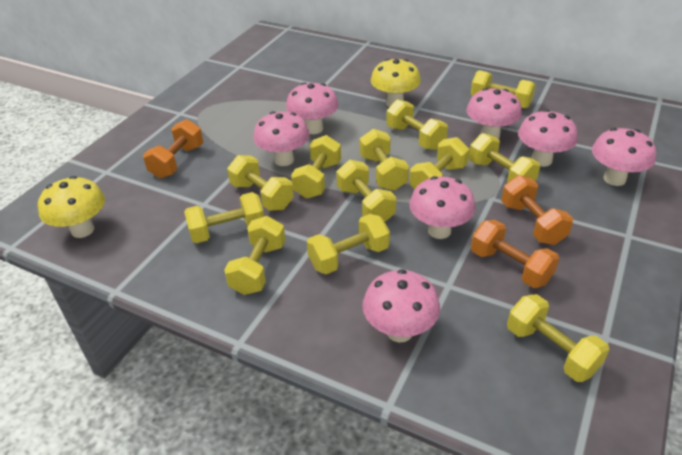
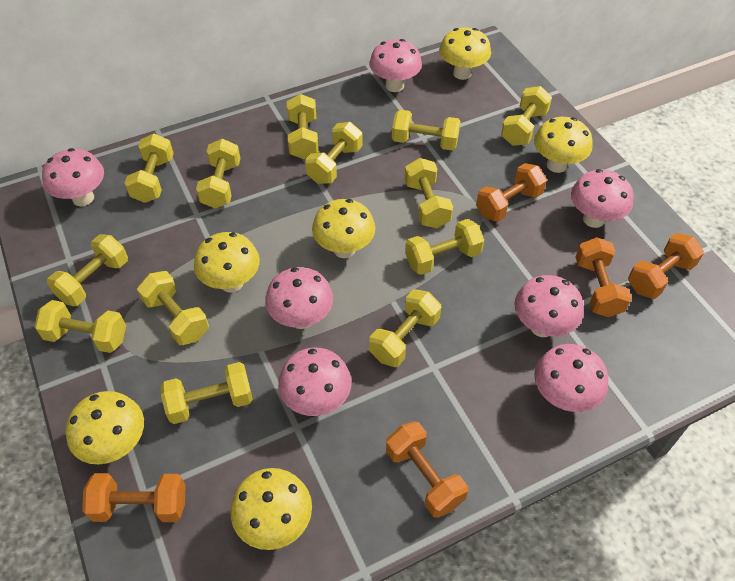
orange dumbbell: [143,119,203,178] [471,220,559,288] [501,175,573,245] = 3 -> [82,473,186,522] [386,421,468,518] [476,163,547,222] [576,237,632,317] [628,233,704,299] = 5
yellow dumbbell: [184,192,264,243] [224,216,286,295] [227,155,294,211] [291,135,341,199] [307,214,390,274] [336,160,396,222] [360,129,409,191] [386,99,448,150] [410,137,470,189] [469,133,540,183] [471,70,536,108] [507,294,610,382] = 12 -> [34,300,126,353] [47,234,128,306] [125,134,174,203] [137,271,209,345] [161,362,253,424] [196,139,240,208] [287,94,319,159] [305,122,362,184] [369,290,441,367] [392,110,461,151] [404,158,453,228] [405,219,484,275] [501,86,552,146] = 13
yellow mushroom: [38,176,105,238] [371,59,421,107] = 2 -> [66,391,144,464] [194,232,260,293] [230,468,312,550] [312,199,375,258] [439,27,491,80] [534,117,593,173] = 6

